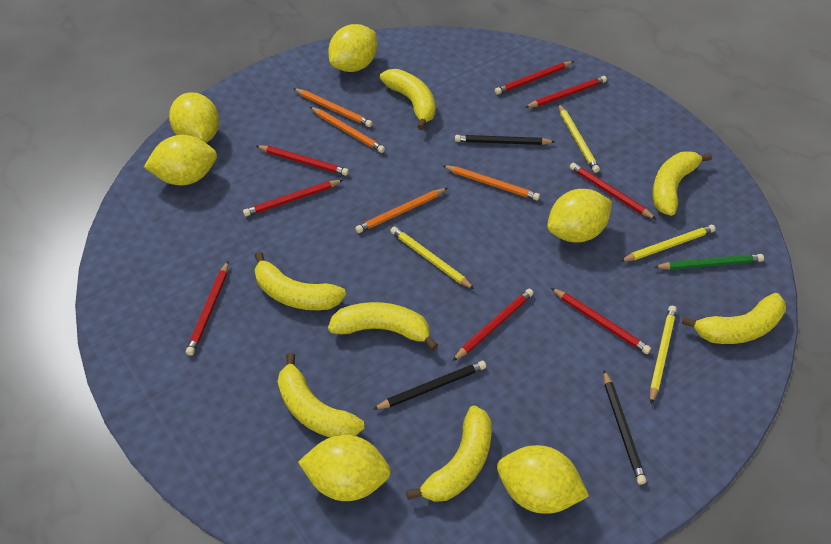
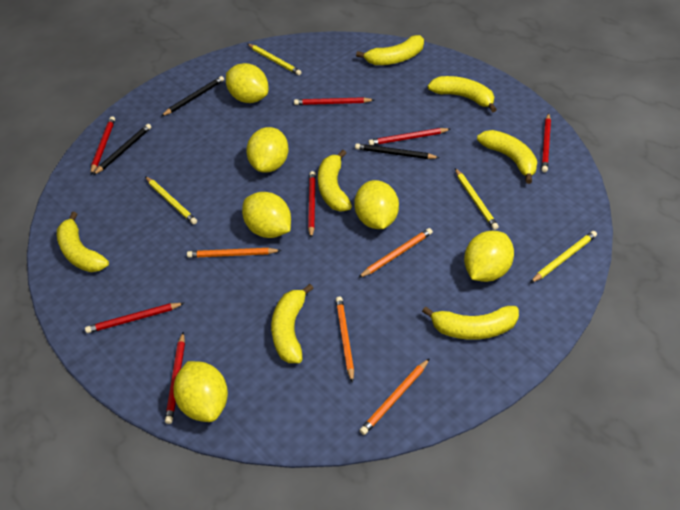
green pencil: [654,254,764,270] = 1 -> none = 0
red pencil: [186,261,228,356] [243,180,343,216] [257,145,349,176] [453,289,534,361] [495,61,574,95] [525,76,607,108] [551,288,651,354] [570,163,656,219] = 8 -> [85,303,184,333] [91,116,115,174] [165,332,185,424] [294,97,374,105] [308,171,316,238] [368,128,450,145] [542,113,551,172] = 7

